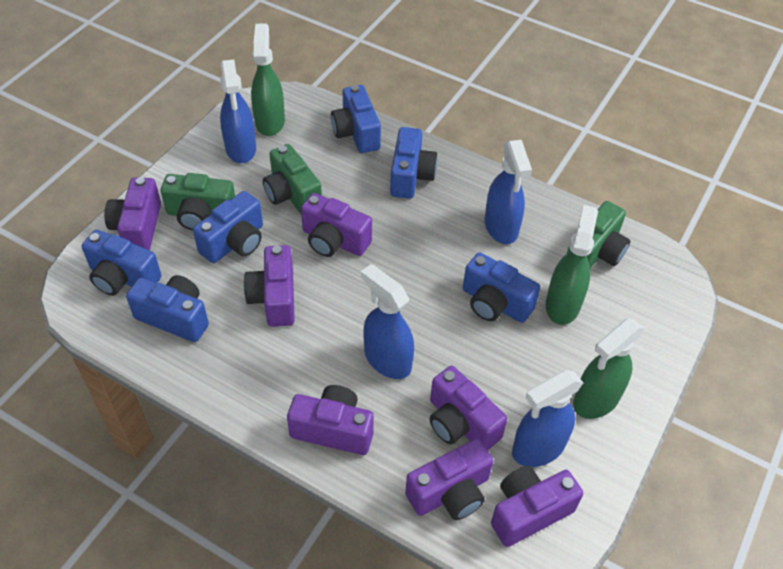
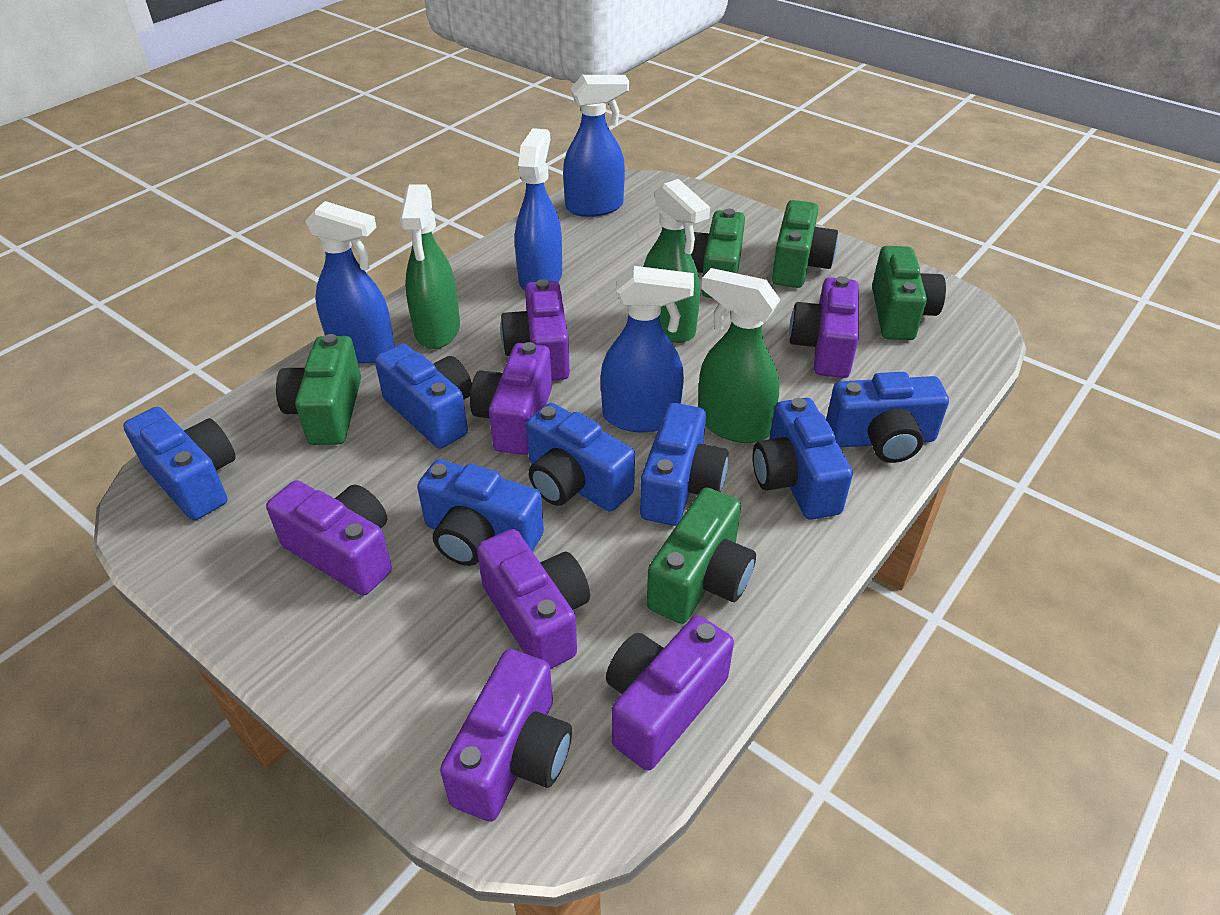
blue camera: [82,230,162,296] [126,275,209,342] [193,191,263,263] [331,85,381,153] [390,127,438,199] [463,252,540,323] = 6 -> [123,407,236,520] [375,343,472,449] [417,459,544,566] [526,403,635,512] [640,403,728,526] [752,398,853,520] [826,372,949,463] = 7
green camera: [161,173,235,231] [263,144,322,214] [567,201,630,268] = 3 -> [276,334,361,445] [647,487,756,624] [685,209,745,298] [772,200,838,288] [872,246,946,340] = 5

